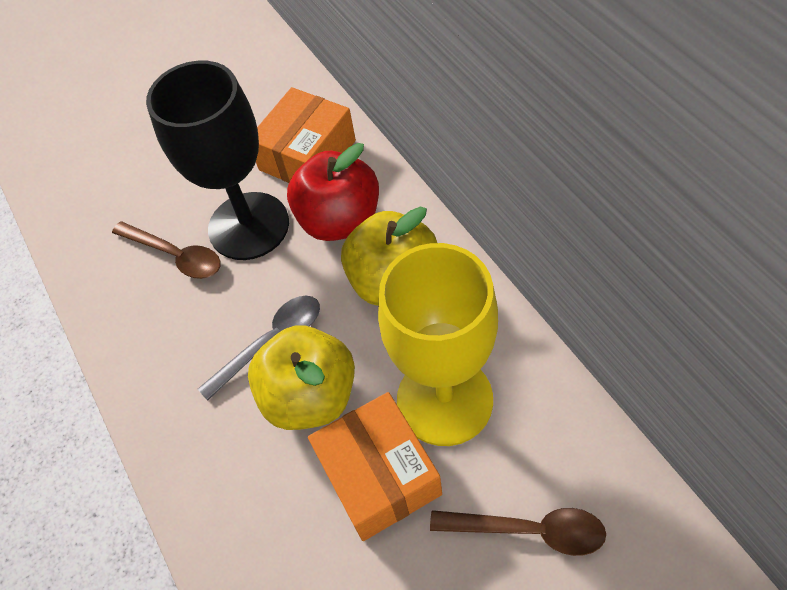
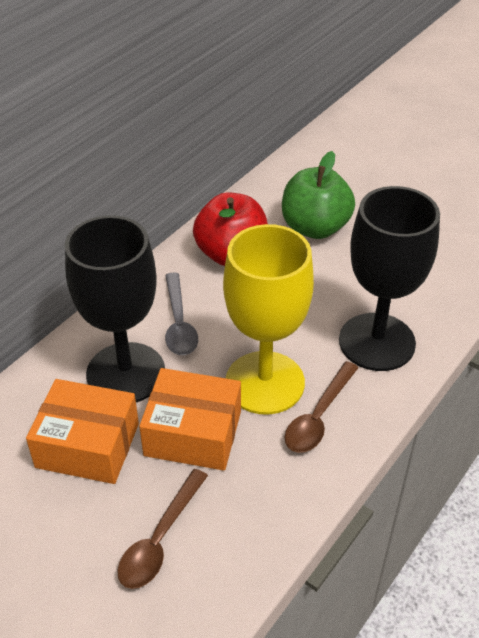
black goblet: [146,61,289,260] = 1 -> [65,215,165,402] [339,186,440,371] = 2
green apple: none = 0 -> [282,151,355,239] = 1
yellow apple: [248,325,355,430] [341,207,437,306] = 2 -> none = 0

